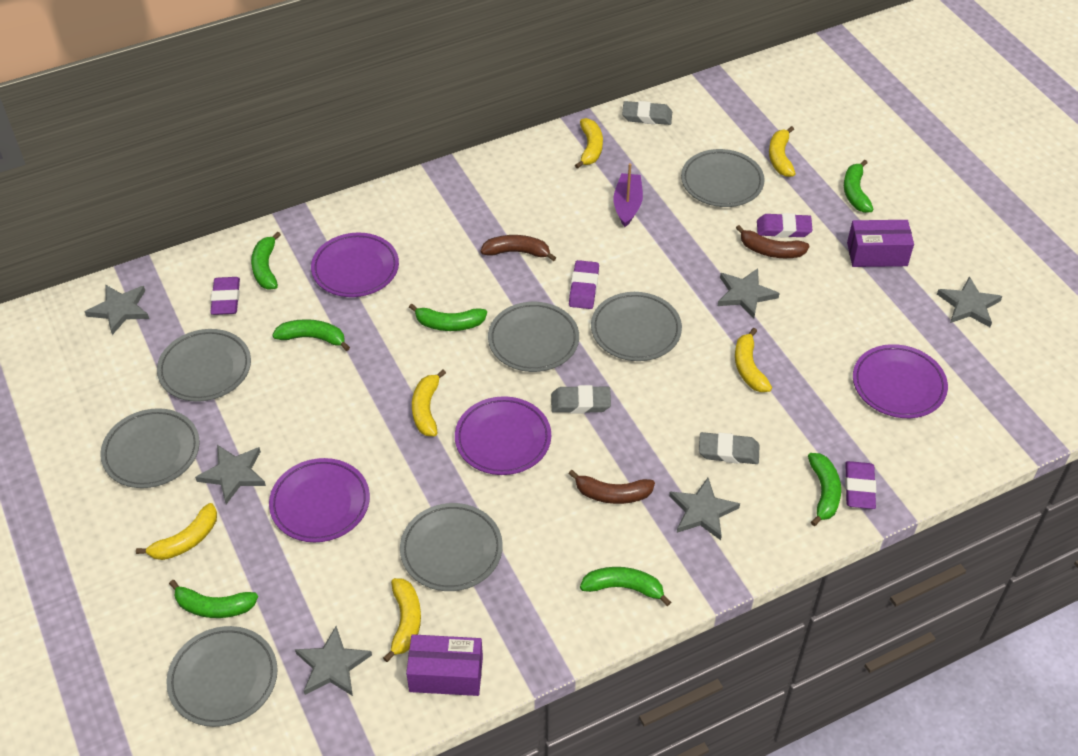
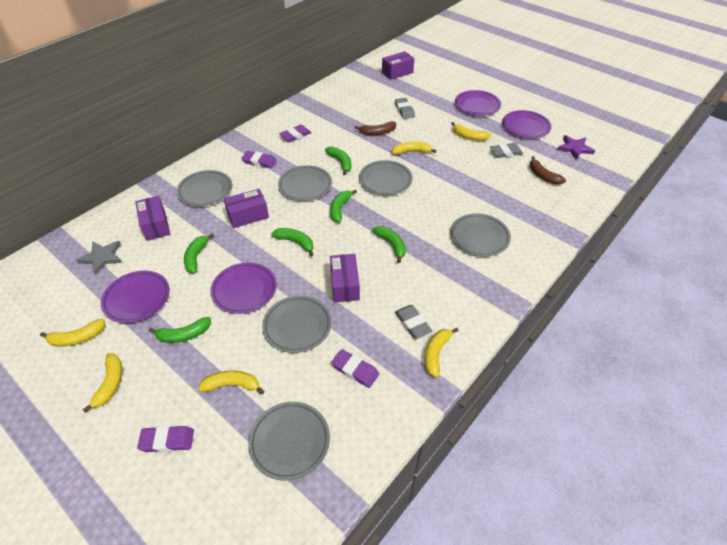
brown banana: [481,235,556,261] [568,470,655,504] [736,225,810,258] = 3 -> [355,121,396,135] [530,156,566,185] = 2
green banana: [169,580,258,618] [251,232,281,289] [273,319,350,351] [409,304,487,331] [580,567,671,606] [808,453,841,526] [844,160,874,213] = 7 -> [149,317,211,343] [184,233,214,274] [271,228,314,256] [325,146,352,175] [330,190,357,223] [372,226,406,263] = 6
grey plate: [100,408,200,488] [157,329,251,402] [166,626,278,727] [400,503,503,591] [488,302,579,372] [591,292,682,361] [681,149,765,207] = 7 -> [176,170,232,207] [248,402,330,481] [262,296,332,353] [278,165,332,201] [359,160,413,195] [450,213,511,256] = 6
grey star: [85,285,149,335] [195,445,266,504] [295,626,372,696] [669,478,740,540] [718,268,780,319] [937,276,1002,327] = 6 -> [76,241,122,275] = 1
purple boat: [613,163,643,227] = 1 -> none = 0
purple box: [406,634,483,696] [847,220,914,267] = 2 -> [135,196,170,241] [224,189,269,228] [330,254,360,302] [382,51,414,80] = 4
purple star: none = 0 -> [557,135,595,160] = 1

